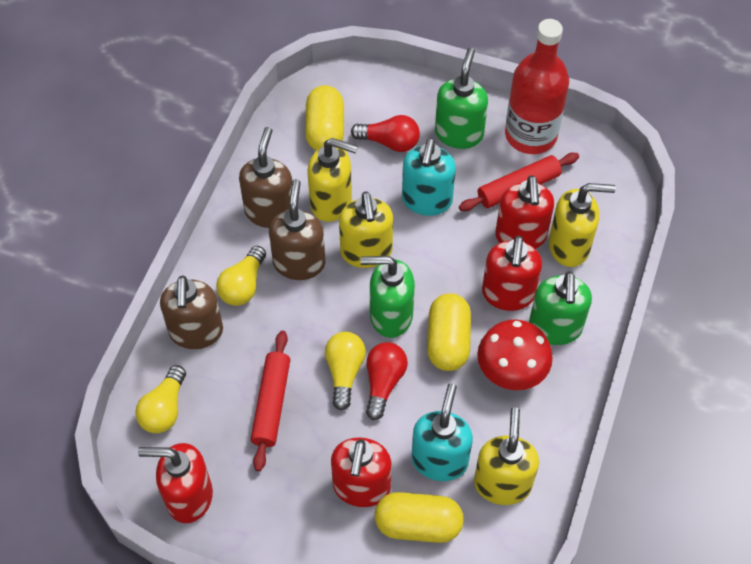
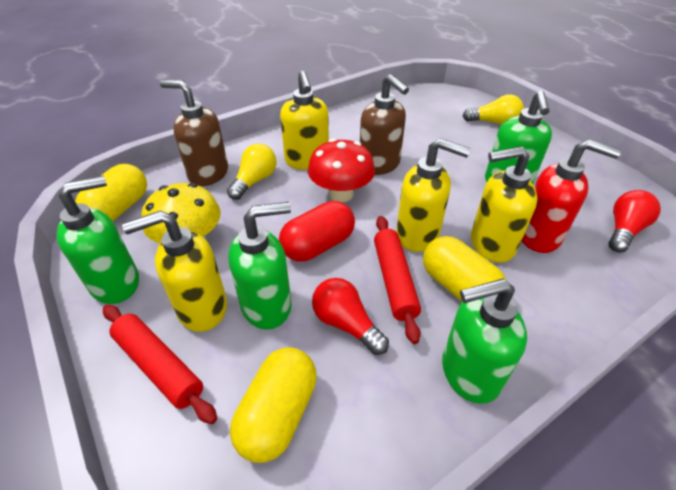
brown soap dispenser: [160,275,223,349] [239,127,292,228] [269,179,326,280] = 3 -> [160,80,228,186] [360,74,409,175] = 2
green soap dispenser: [360,256,415,338] [435,48,488,149] [529,271,592,345] = 3 -> [56,176,139,304] [228,202,291,330] [442,279,527,404] [485,91,552,184] = 4
red bottle: [505,19,569,154] = 1 -> none = 0
red capsule: none = 0 -> [279,201,355,262] = 1
red soap dispenser: [138,443,213,523] [331,437,391,507] [482,236,542,311] [495,175,554,249] = 4 -> [522,139,622,253] = 1
turquoise soap dispenser: [402,138,456,216] [411,383,473,481] = 2 -> none = 0
yellow light bulb: [135,365,186,433] [216,246,266,306] [325,332,366,410] = 3 -> [227,144,277,200] [463,94,524,125] = 2
yellow mushroom: none = 0 -> [141,183,221,243] = 1

